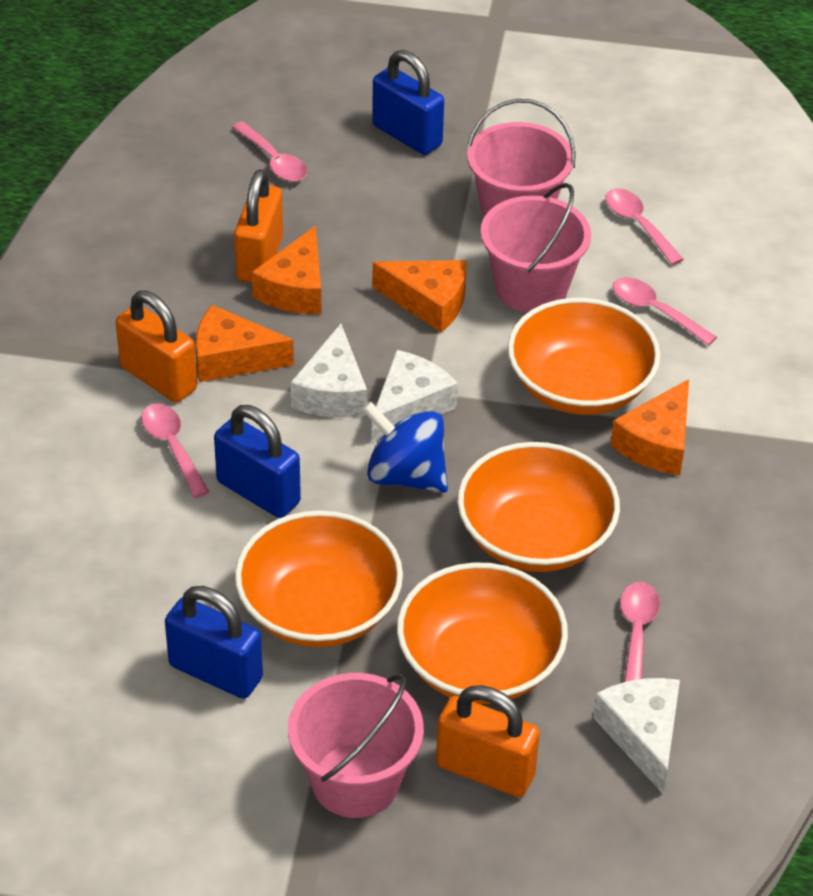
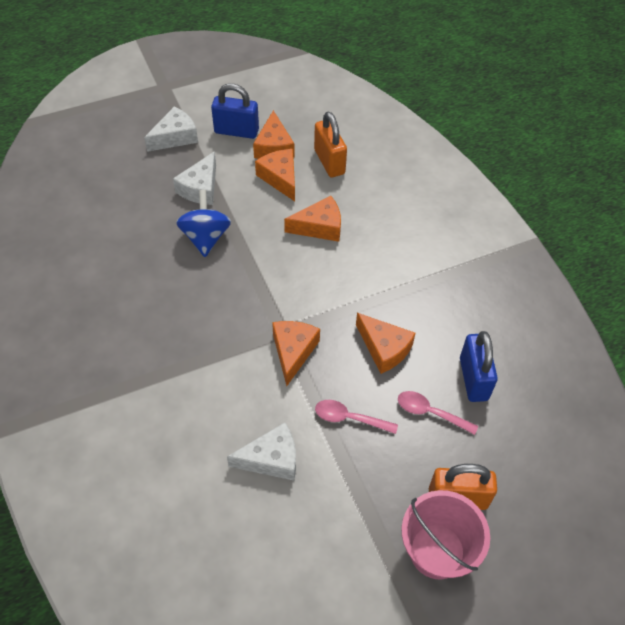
blue padlock: [165,586,263,699] [214,405,301,518] [372,50,444,155] = 3 -> [211,83,259,139] [460,331,498,402] = 2
orange bowl: [235,510,403,647] [397,562,568,704] [457,442,620,572] [508,298,660,415] = 4 -> none = 0
orange cheese: [196,305,294,382] [252,226,321,314] [372,260,466,332] [610,379,689,475] = 4 -> [253,110,294,159] [255,149,295,201] [272,321,320,386] [284,196,341,242] [356,313,415,374] = 5
orange padlock: [116,291,197,402] [234,169,283,283] [436,685,540,797] = 3 -> [314,112,347,177] [429,464,497,510] = 2
pink bucket: [288,673,424,818] [467,99,576,218] [480,183,591,312] = 3 -> [401,490,490,579] = 1
pink spoon: [141,404,209,498] [232,121,307,182] [605,188,684,265] [613,277,717,346] [620,582,660,682] = 5 -> [315,400,398,434] [398,391,478,435] = 2

